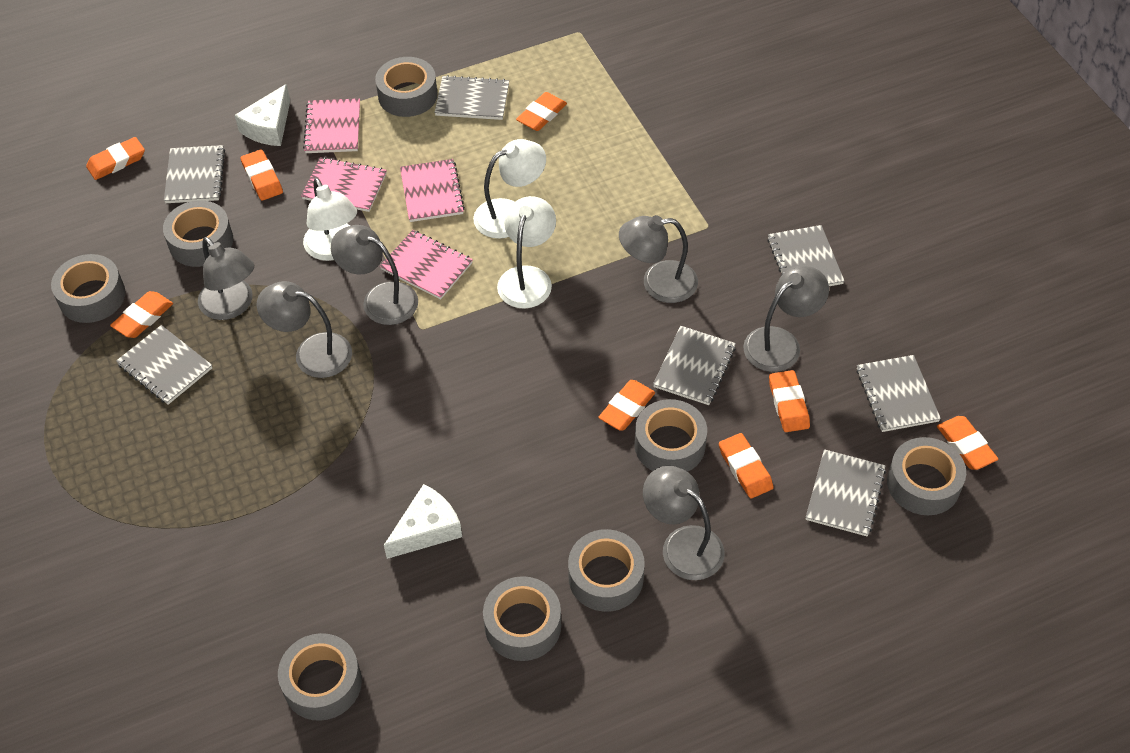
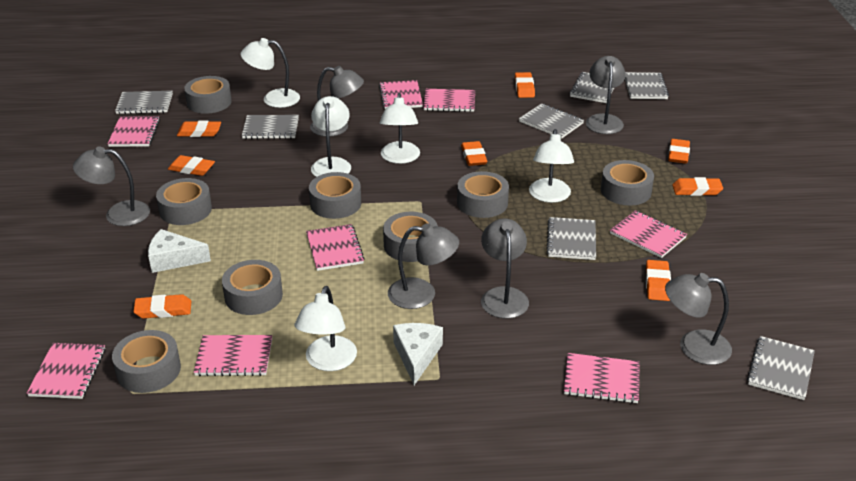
pink notebook: [301,157,387,212] [303,98,360,153] [380,230,473,300] [400,159,465,222] = 4 -> [27,343,105,399] [108,116,160,147] [194,335,272,376] [306,224,365,271] [379,80,423,109] [423,89,475,112] [564,353,640,403] [610,210,687,258] = 8
white lamp: [303,178,357,261] [473,139,546,239] [497,196,556,309] = 3 -> [241,38,300,108] [295,286,357,371] [311,96,351,177] [380,93,420,164] [529,129,574,203] = 5

